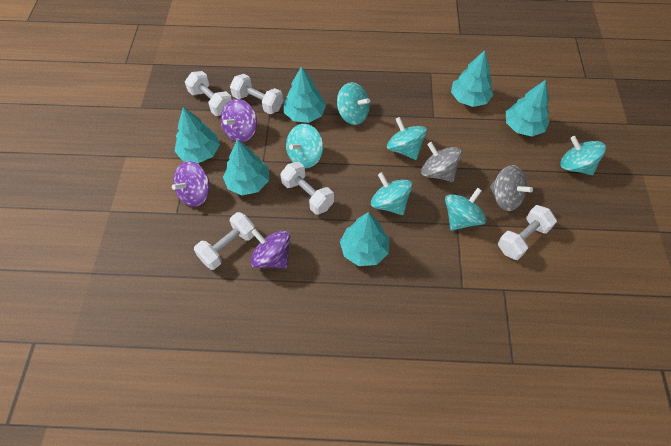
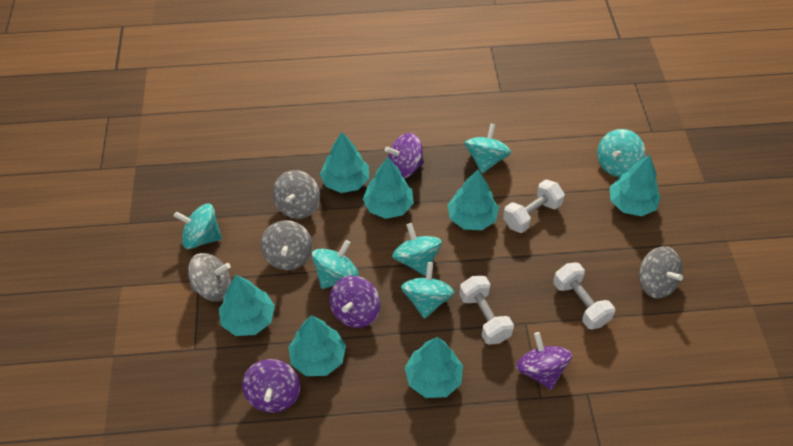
grey spinning top: [421,142,462,182] [490,165,533,211] = 2 -> [188,253,231,302] [261,220,313,271] [273,170,320,219] [639,246,683,299] = 4
purple spinning top: [172,161,210,207] [221,99,257,142] [250,229,290,268] = 3 -> [242,359,300,413] [329,276,380,328] [385,133,424,179] [516,332,572,390] = 4
turquoise tree: [174,107,220,163] [223,139,269,195] [284,66,326,123] [340,212,390,266] [451,50,494,107] [506,80,550,137] = 6 -> [219,275,275,336] [288,315,346,376] [320,132,369,193] [363,157,414,219] [405,337,463,398] [447,170,499,230] [609,155,661,216] = 7
white dumbbell: [185,71,232,116] [194,212,255,270] [230,74,283,114] [280,162,334,215] [498,205,557,260] = 5 -> [459,276,514,345] [503,179,565,233] [553,262,615,329] = 3

